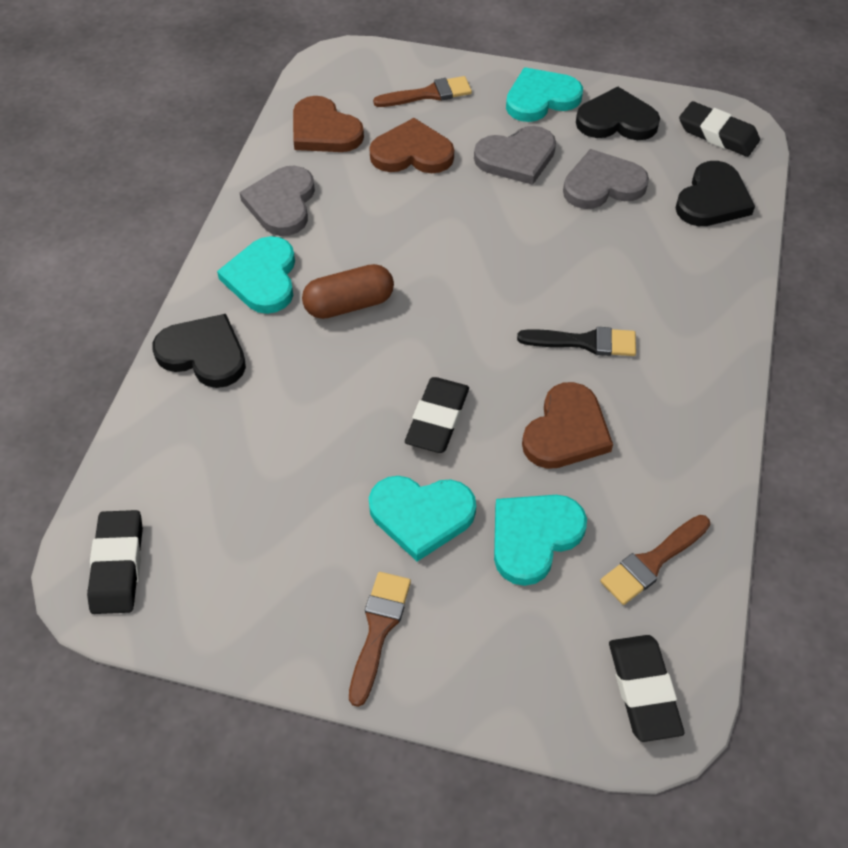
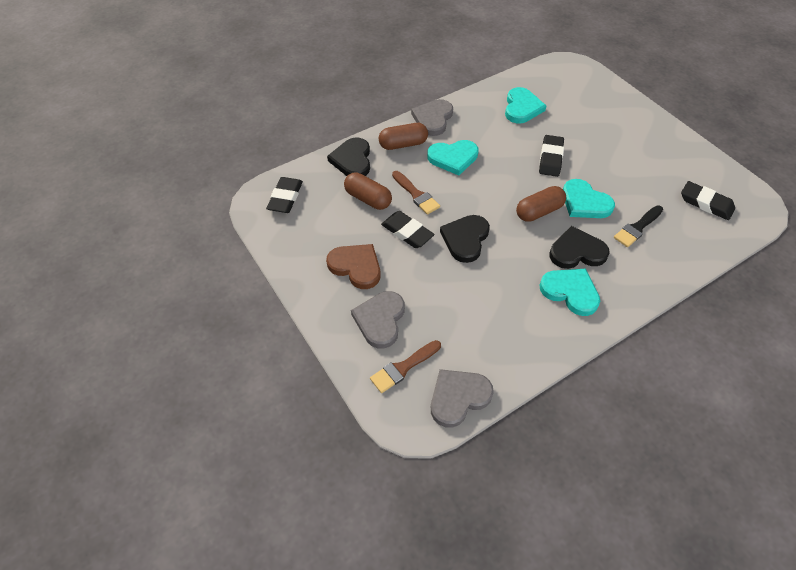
brown brush: [349,572,411,707] [373,76,472,107] [600,515,710,605] = 3 -> [370,340,441,393] [392,171,440,215] = 2
brown capsule: [302,264,394,319] = 1 -> [344,172,392,210] [378,123,428,150] [516,186,566,222] = 3
brown heart: [293,96,364,152] [369,118,454,173] [522,382,613,469] = 3 -> [326,244,381,289] = 1

